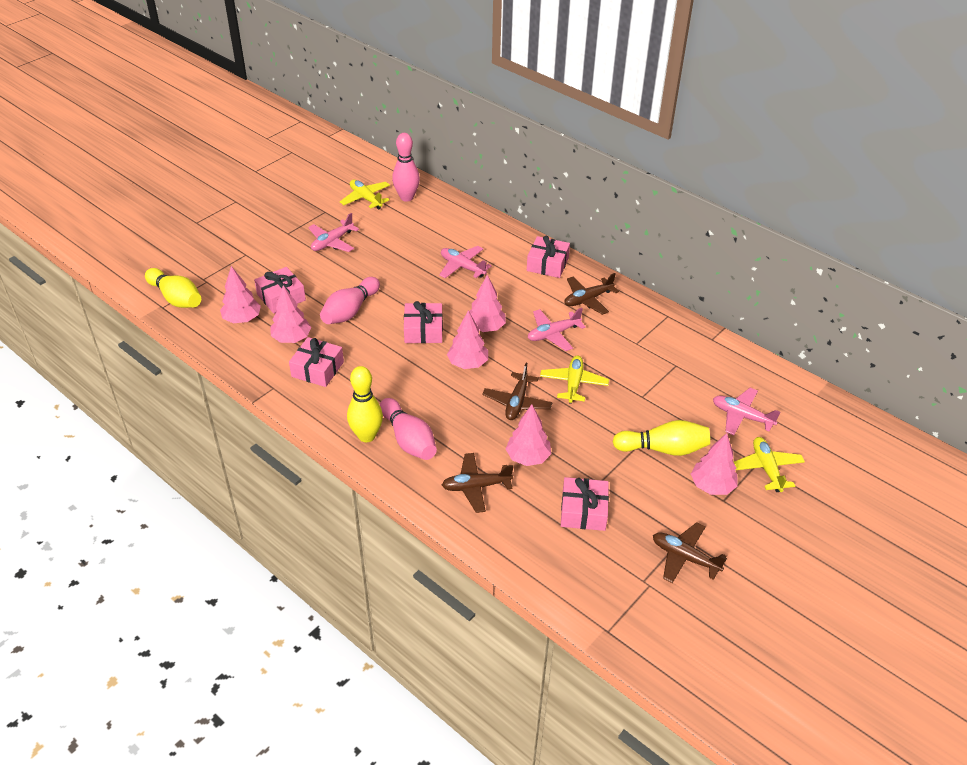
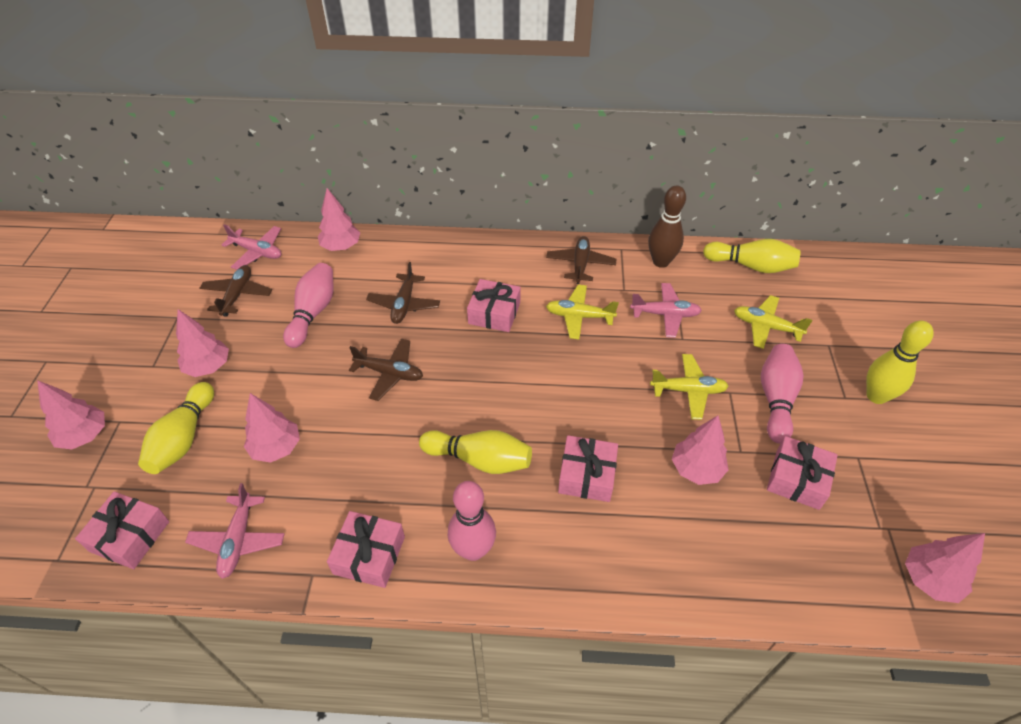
brown bowling pin: none = 0 -> [648,185,686,268] = 1
pink plane: [308,213,359,252] [439,246,492,278] [528,308,586,351] [713,388,781,435] = 4 -> [185,483,284,579] [222,224,281,270] [630,283,702,338] = 3
yellow bowling pin: [145,268,201,308] [347,366,383,442] [613,420,710,456] = 3 -> [138,382,214,474] [419,430,532,474] [703,239,801,273] [866,320,934,404] = 4

